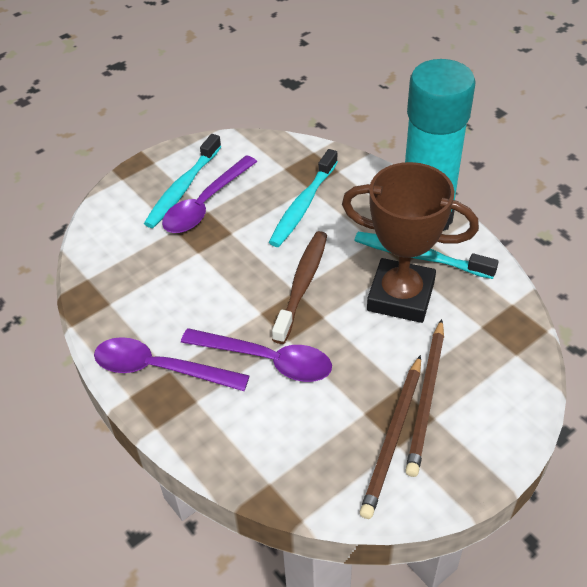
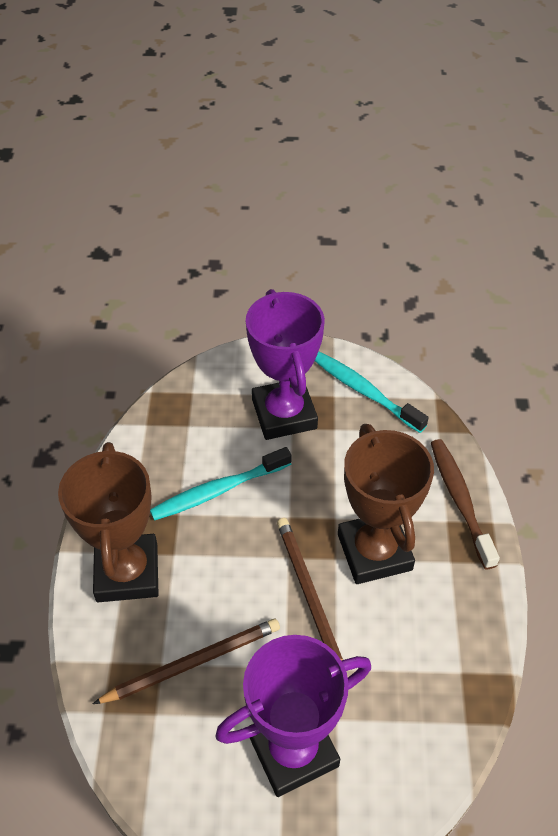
brown trophy: [342,162,479,323] = 1 -> [58,442,159,602] [338,424,434,584] = 2
purple spoon: [94,337,250,391] [162,155,257,233] [181,328,332,382] = 3 -> none = 0
purple trophy: none = 0 -> [215,635,371,797] [246,289,325,440] = 2
turquoise glue stick: [405,59,476,231] = 1 -> none = 0
turquoise toothbrush: [144,134,221,228] [269,149,338,247] [354,232,499,279] = 3 -> [150,447,292,521] [315,352,429,433] = 2

